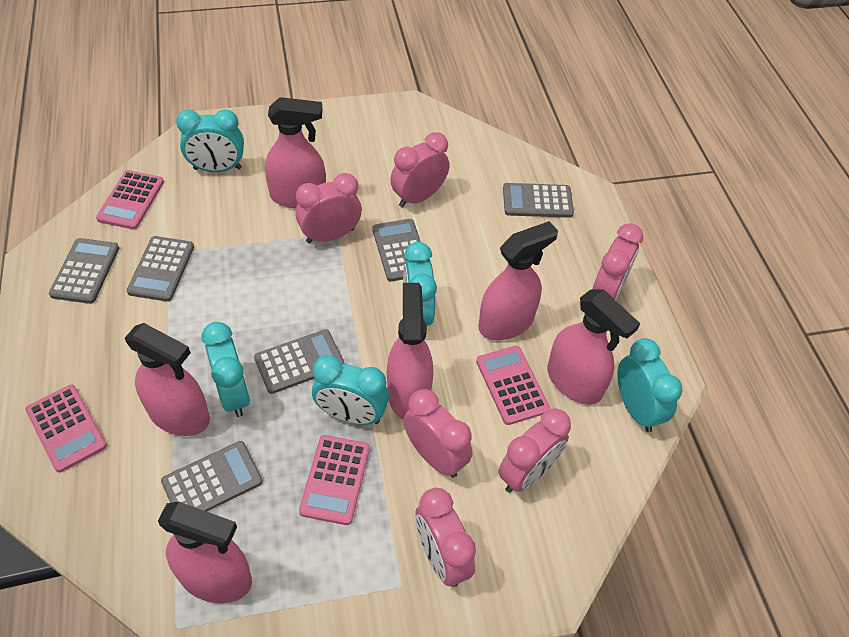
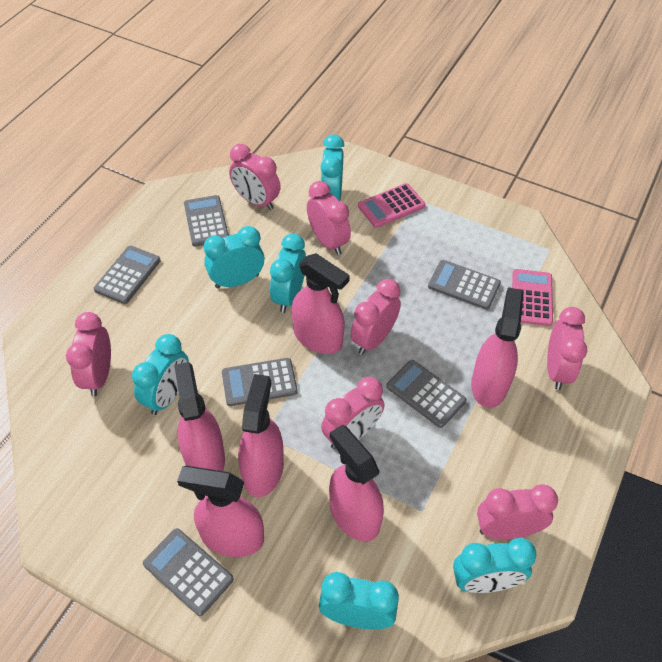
pink calculator: [25,384,107,473] [96,170,164,229] [299,435,370,525] [476,346,550,425] = 4 -> [358,183,426,228] [512,269,553,326] = 2
pink clock: [296,173,362,243] [390,132,449,207] [403,389,472,478] [416,488,476,587] [498,408,571,493] [592,223,643,300] = 6 -> [66,312,111,396] [229,144,281,210] [307,181,351,255] [321,377,384,449] [350,279,401,355] [477,484,558,539] [547,307,587,390] = 7
turquoise clock: [176,109,244,172] [202,322,250,417] [312,355,389,425] [403,242,437,326] [617,338,682,432] = 5 -> [132,334,189,415] [204,226,264,288] [270,233,306,313] [319,572,399,629] [321,135,344,201] [453,538,537,593] = 6

